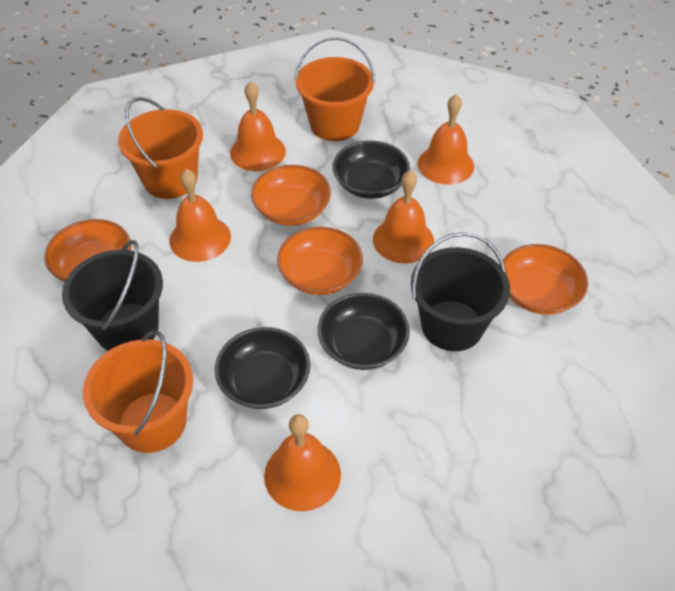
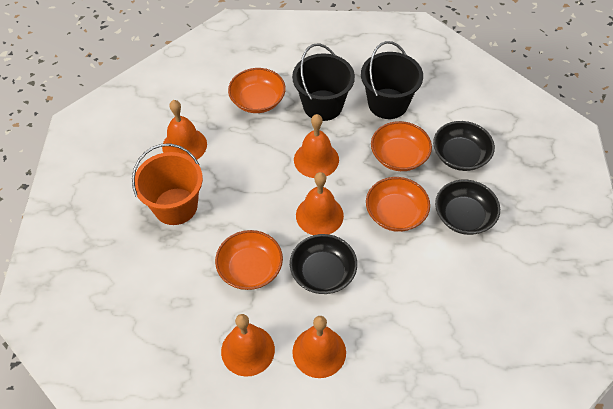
orange bucket: [83,330,193,453] [118,97,203,199] [295,37,375,141] = 3 -> [132,143,203,225] = 1

